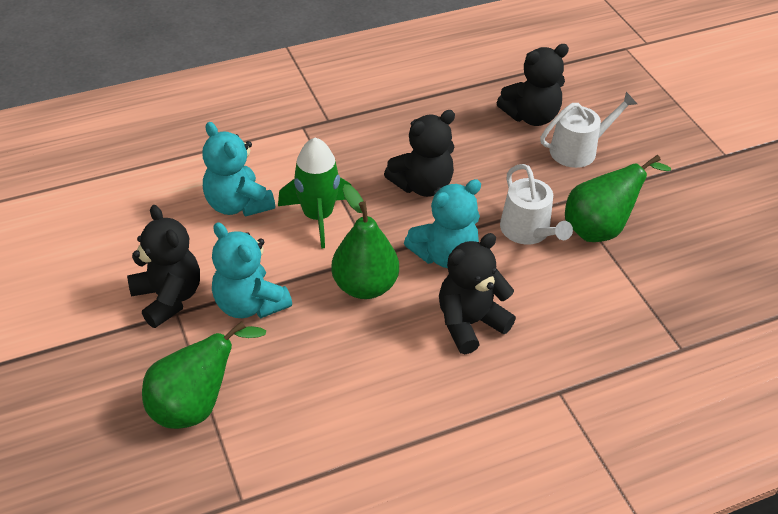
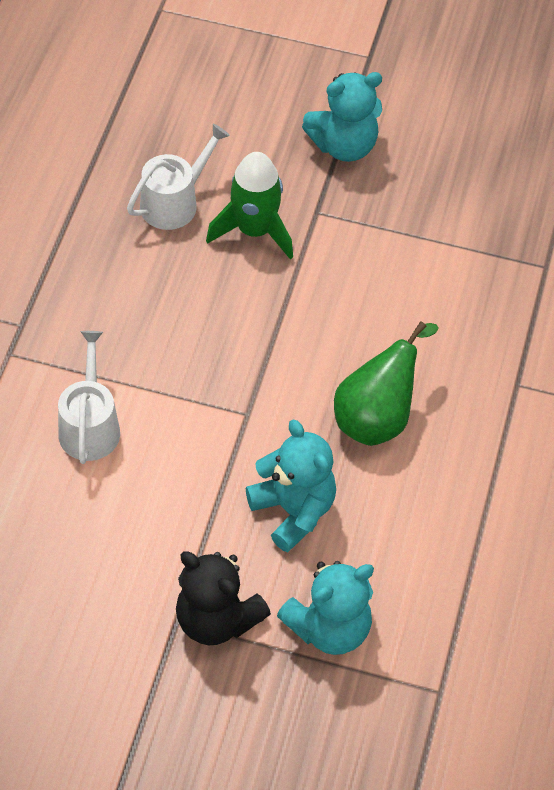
black teddy bear: [127,205,200,328] [384,110,455,197] [439,233,516,354] [497,44,569,126] = 4 -> [176,552,271,645] = 1
green pear: [142,321,266,429] [331,184,399,299] [565,155,671,242] = 3 -> [334,321,439,446] = 1

